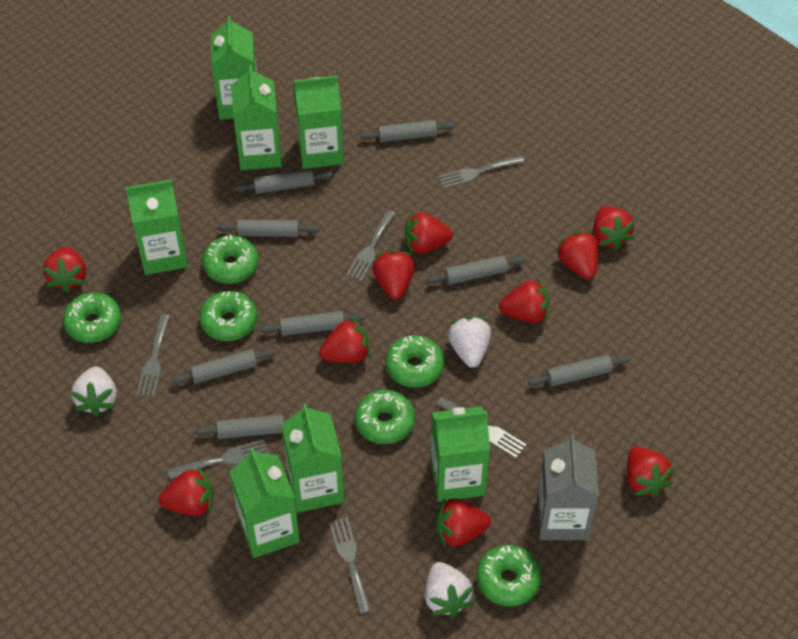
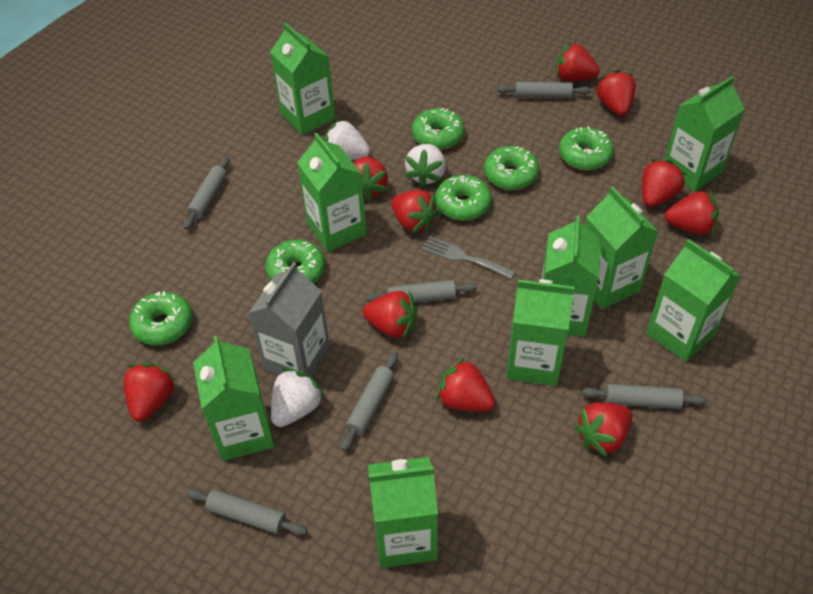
green carton: [125,180,188,275] [211,15,257,120] [229,448,300,558] [231,65,282,170] [281,403,344,513] [293,76,344,169] [430,406,490,502] = 7 -> [193,336,274,461] [270,23,335,135] [297,133,367,252] [368,457,438,568] [506,279,575,386] [542,215,600,337] [585,186,658,309] [646,239,741,362] [664,76,745,192] = 9
grey fork: [136,314,170,397] [167,439,269,479] [329,517,371,614] [346,210,396,281] [436,397,527,458] [438,155,524,189] = 6 -> [421,236,515,279] = 1
grey rolling pin: [171,348,276,385] [195,414,285,439] [217,220,319,237] [235,169,333,194] [259,311,365,336] [360,120,455,142] [426,255,526,285] [528,355,631,387] = 8 -> [183,157,230,230] [186,488,307,535] [341,352,398,451] [366,280,477,303] [497,82,591,98] [582,384,707,409] = 6

